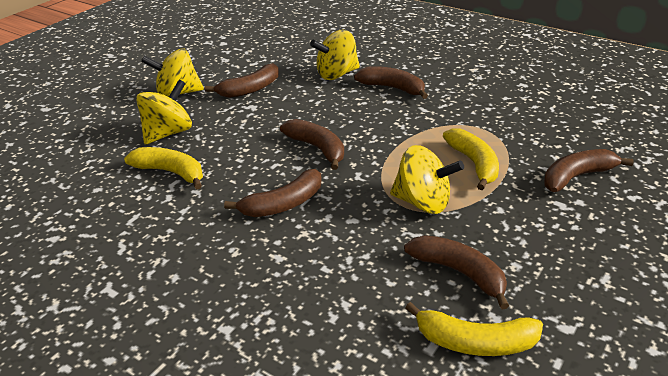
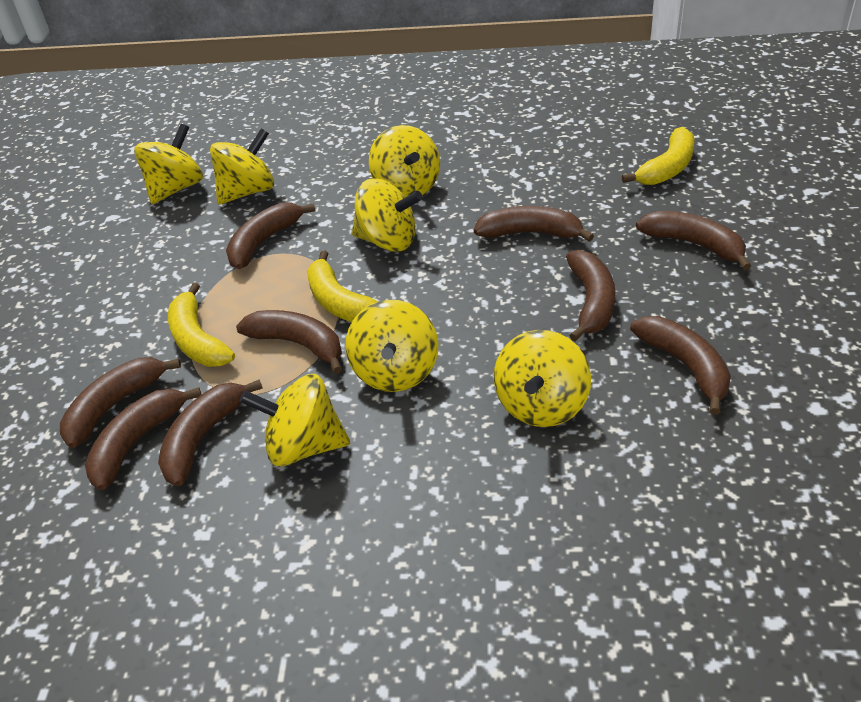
brown banana: [205,63,279,98] [224,169,322,217] [280,119,344,170] [354,66,428,99] [404,235,509,309] [544,149,634,192] = 6 -> [60,357,181,448] [85,387,201,490] [158,379,263,486] [226,202,315,269] [236,310,342,374] [474,206,594,242] [566,250,615,341] [630,316,731,415] [636,211,751,270] = 9
yellow spinning top: [136,80,192,144] [141,48,204,97] [310,30,360,80] [390,145,464,214] = 4 -> [134,124,203,204] [210,128,274,204] [240,374,350,466] [346,300,438,392] [352,178,423,252] [369,125,440,197] [494,330,591,427] = 7

